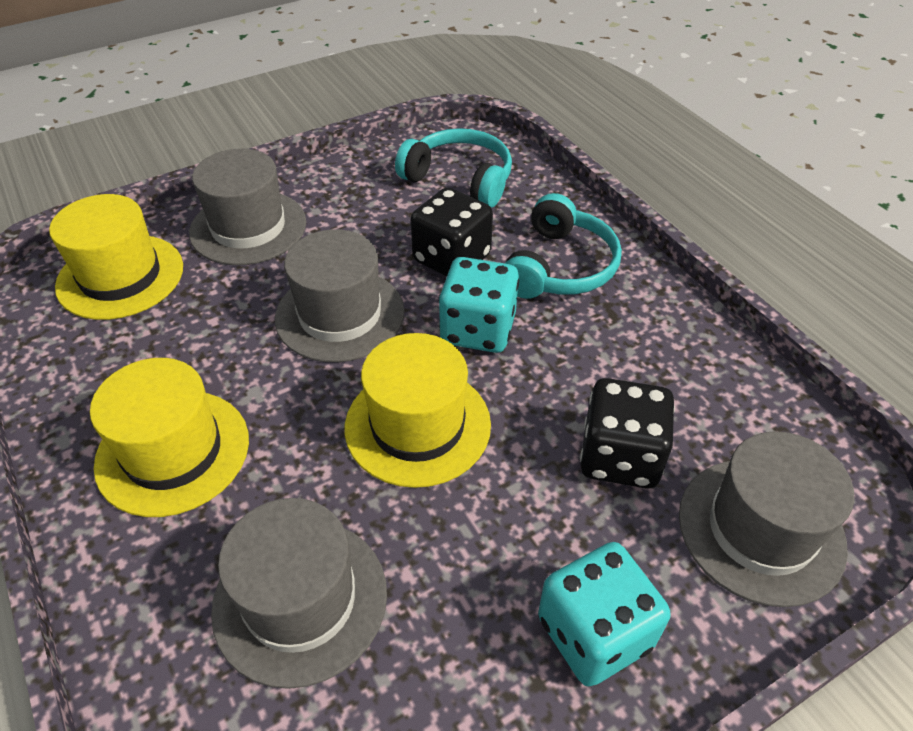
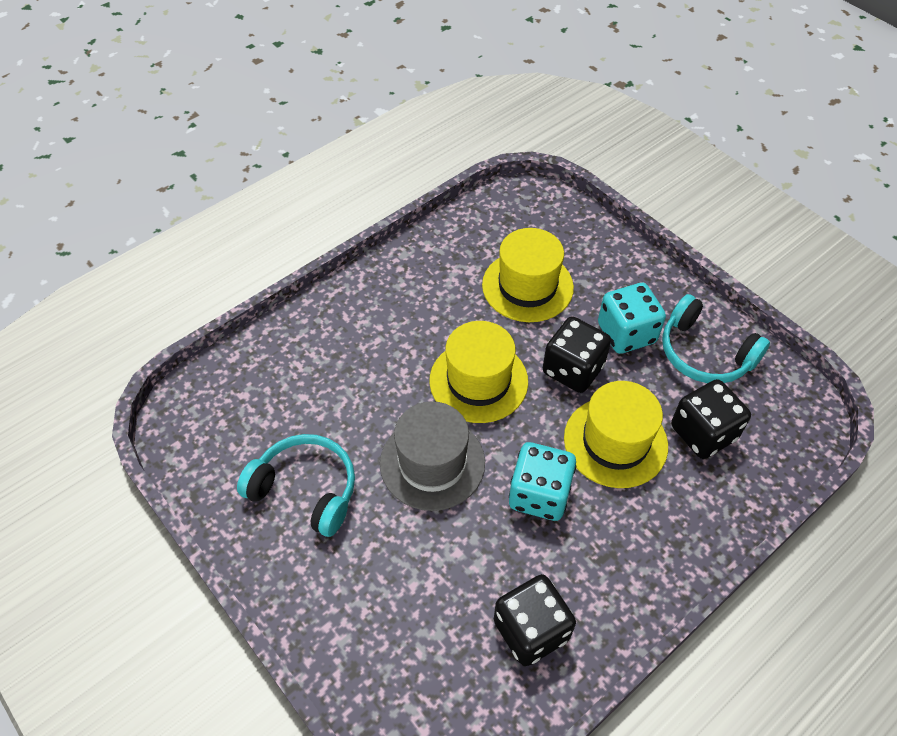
black dice: [411,187,493,277] [580,378,675,489] = 2 -> [494,574,576,666] [543,316,611,393] [671,379,751,459] = 3
grey hat: [189,149,306,265] [211,498,387,689] [275,229,405,362] [679,431,855,607] = 4 -> [380,401,485,511] = 1

